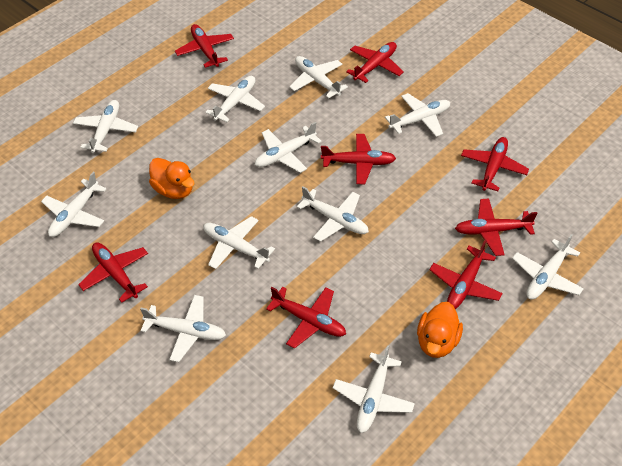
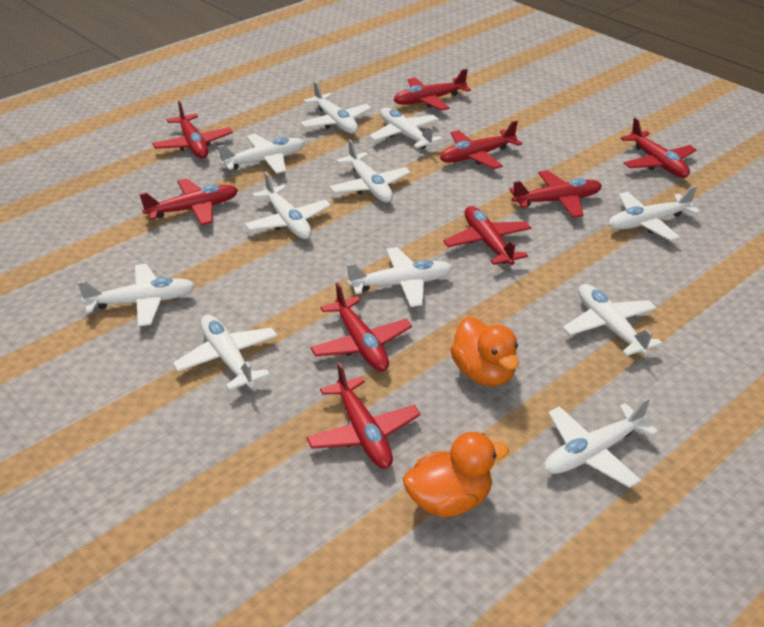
red plane: [78,242,148,303] [175,24,234,68] [266,287,346,349] [321,134,396,184] [346,42,404,83] [429,240,503,309] [455,199,537,256] [461,137,529,191] = 8 -> [139,179,238,225] [153,101,233,158] [306,362,421,469] [310,282,412,371] [394,69,471,111] [440,120,522,169] [443,206,531,265] [509,170,602,218] [620,118,697,178] = 9

